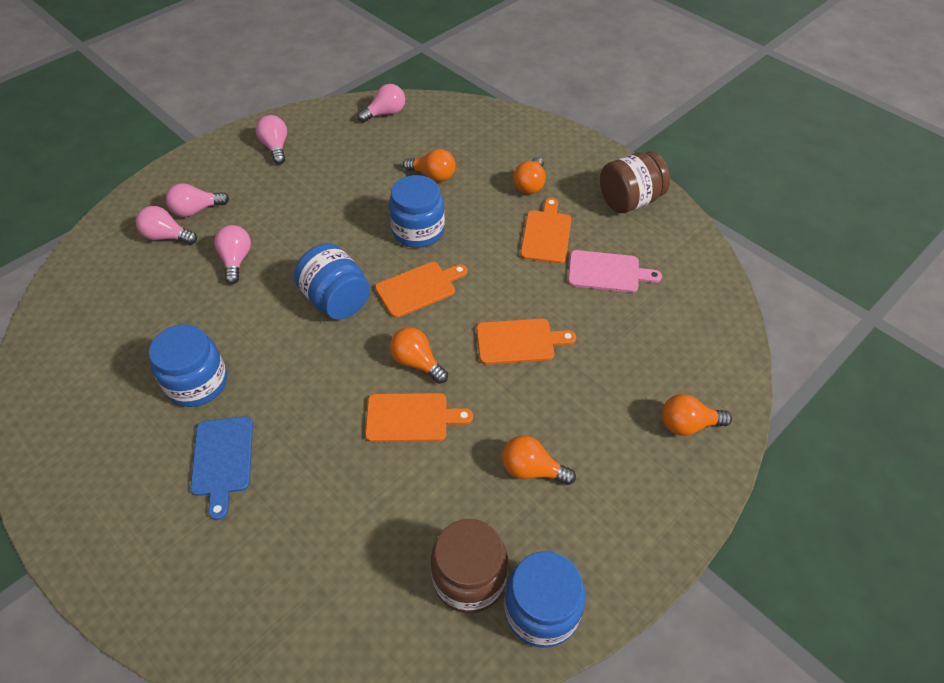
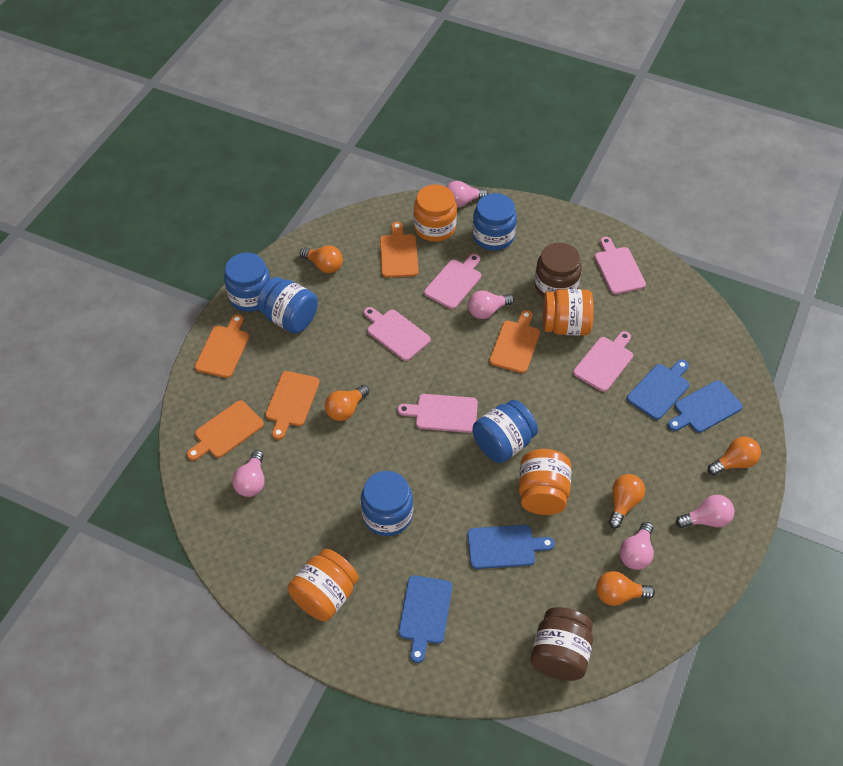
blue cutting board: [190,416,253,520] = 1 -> [399,575,452,663] [467,525,555,569] [627,360,689,420] [668,380,743,433] = 4
blue jar: [149,324,227,407] [294,243,370,320] [389,175,445,248] [504,551,586,648] = 4 -> [224,252,271,312] [257,277,318,334] [361,471,413,536] [472,193,517,251] [472,400,538,463] = 5
orange cutting board: [365,393,473,442] [375,262,468,318] [476,318,576,365] [520,198,571,264] = 4 -> [187,400,264,461] [195,314,249,378] [265,371,320,440] [380,222,419,278] [489,310,540,373] = 5
orange jar: none = 0 -> [288,549,359,621] [414,185,457,242] [519,449,571,515] [543,289,594,336] = 4
pink cutting board: [568,250,662,293] = 1 -> [364,307,431,361] [398,394,478,433] [424,254,481,309] [573,331,633,392] [595,237,646,294] = 5

